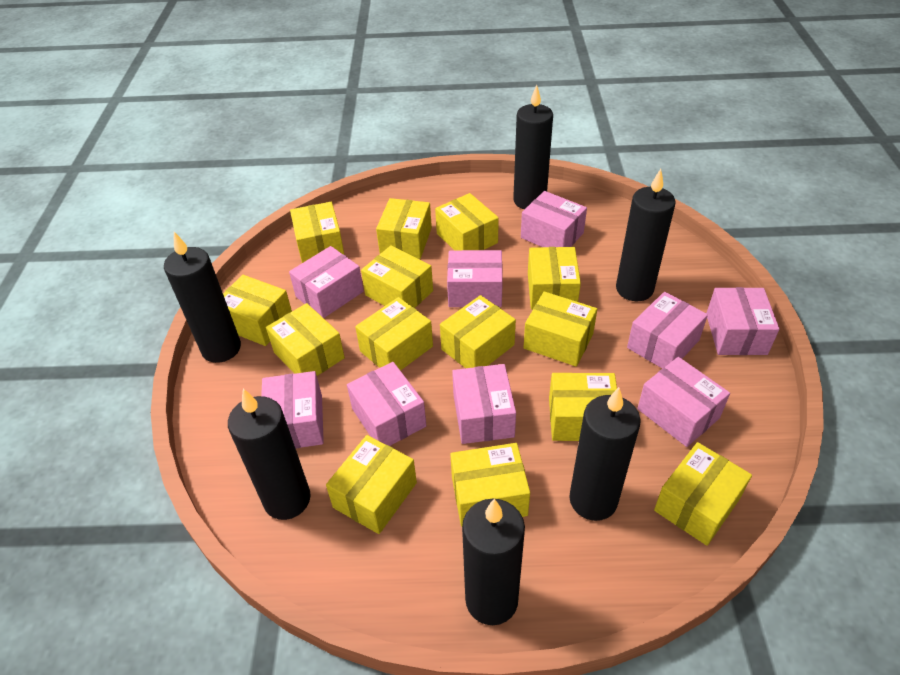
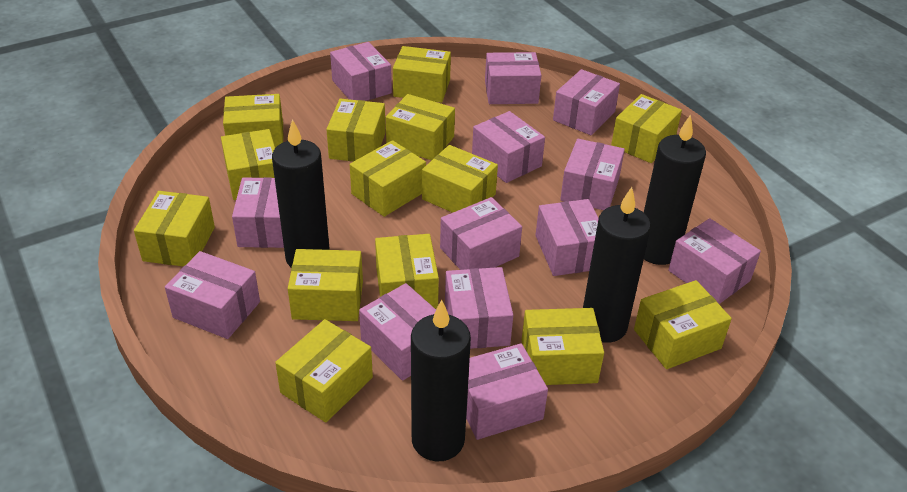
black candle: [164,232,241,363] [228,389,311,520] [462,499,525,625] [513,85,553,209] [569,387,641,521] [616,169,676,301] = 6 -> [272,119,330,267] [411,300,471,462] [583,187,651,343] [644,115,706,265] = 4
pink box: [261,371,324,448] [289,246,364,318] [347,362,426,446] [447,250,503,307] [452,364,516,444] [521,191,587,247] [627,292,708,368] [637,357,730,447] [707,287,779,355] = 9 -> [165,251,260,339] [232,177,284,248] [330,42,392,101] [359,283,436,381] [440,197,522,270] [445,267,513,349] [466,343,548,440] [472,111,545,183] [485,52,541,104] [535,199,599,276] [553,69,620,135] [560,139,625,210] [668,218,761,304] = 13

